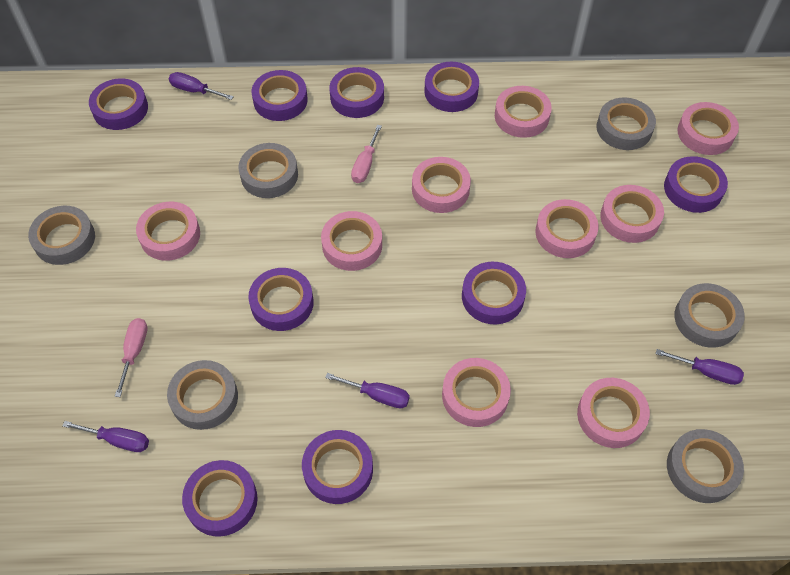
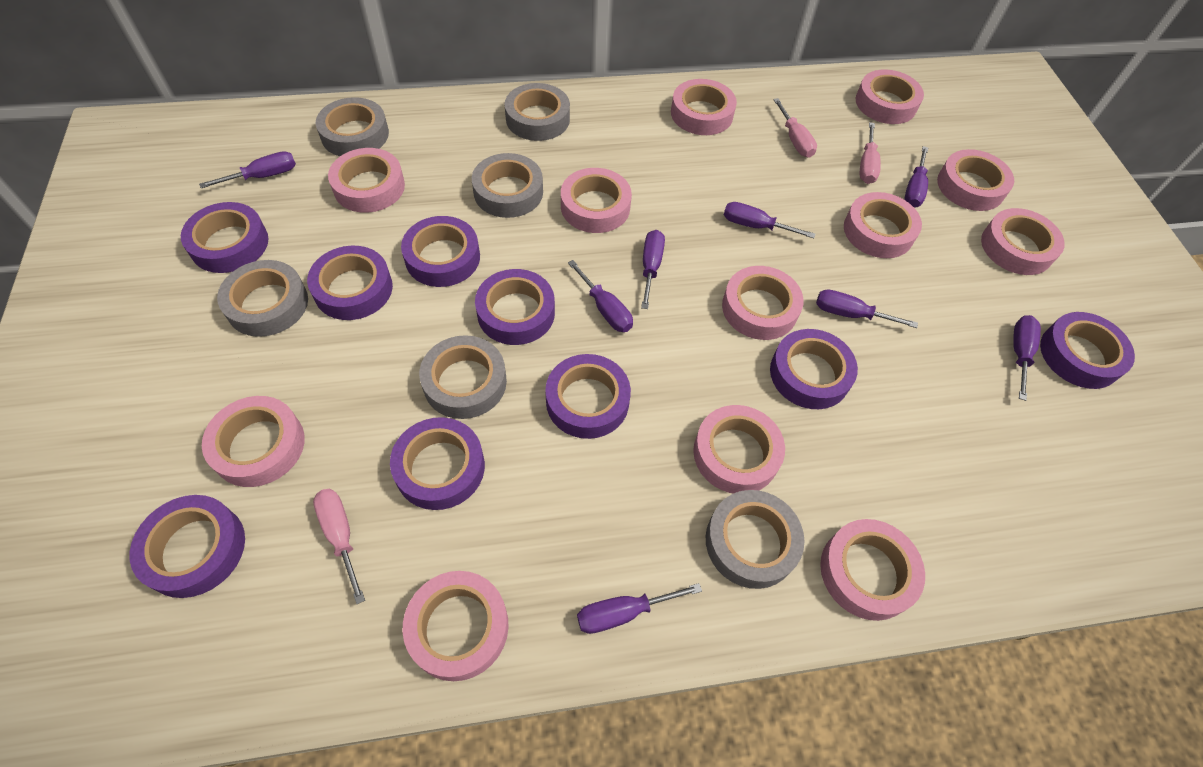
pink screwdriver: [115,318,147,397] [351,125,382,183] = 2 -> [313,489,365,604] [773,98,817,158] [860,122,881,184] = 3
pink tape: [136,202,200,261] [321,211,382,271] [412,157,471,213] [442,358,511,427] [495,86,552,138] [535,199,599,258] [577,378,650,448] [600,185,664,243] [677,102,739,155] = 9 -> [202,396,305,487] [328,148,405,213] [402,571,509,681] [561,168,632,233] [671,79,737,135] [693,405,785,494] [722,266,804,340] [820,519,925,621] [844,192,922,258] [856,70,924,124] [937,149,1014,211] [981,208,1065,275] = 12
purple screwdriver: [62,421,149,452] [169,72,234,100] [325,373,410,408] [656,349,744,385] = 4 -> [199,151,296,188] [568,260,633,332] [577,583,702,634] [641,230,665,309] [724,202,815,238] [816,290,918,328] [904,146,928,207] [1013,315,1041,401] = 8

